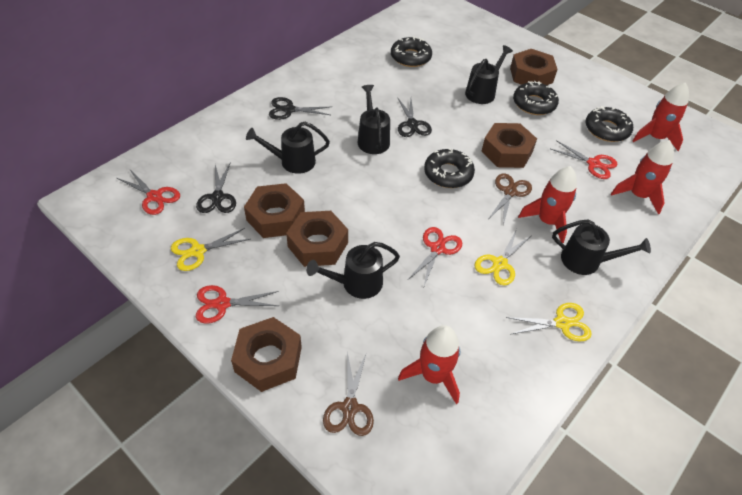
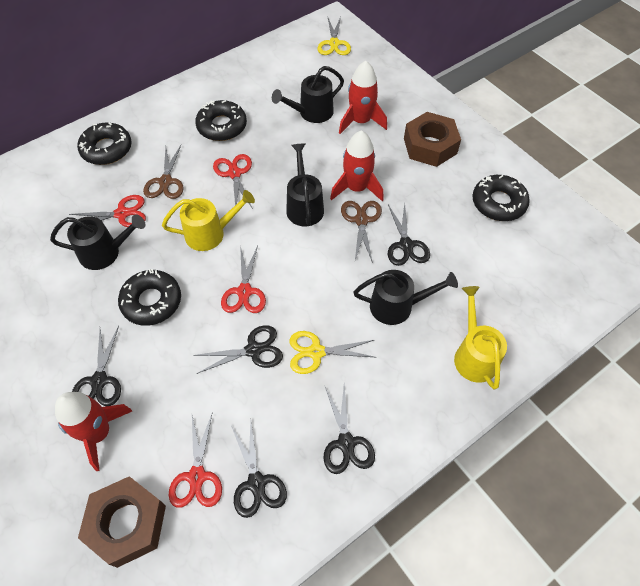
black scissors: [196,162,236,213] [269,97,330,120] [398,98,432,137] = 3 -> [72,326,121,406] [193,325,283,374] [231,422,287,518] [324,384,375,474] [388,203,430,266] = 5
black watering can: [246,122,330,174] [306,242,400,299] [358,85,390,154] [465,45,513,104] [552,219,651,275] = 5 -> [50,214,145,270] [272,66,344,123] [286,143,324,226] [353,270,458,325] = 4
brown nut: [231,317,302,392] [244,183,305,238] [286,211,348,267] [481,123,537,168] [510,49,558,85] = 5 -> [78,476,166,568] [404,112,461,167] = 2
red rocket: [398,325,460,404] [518,166,577,243] [611,140,674,214] [633,82,689,151] = 4 -> [55,392,132,471] [330,130,384,201] [339,61,387,134] = 3
yellow scissors: [171,228,251,271] [474,229,531,286] [506,303,592,342] = 3 -> [290,331,377,374] [318,17,351,55] = 2
yellow watering can: none = 0 -> [162,190,255,251] [454,286,507,390] = 2

